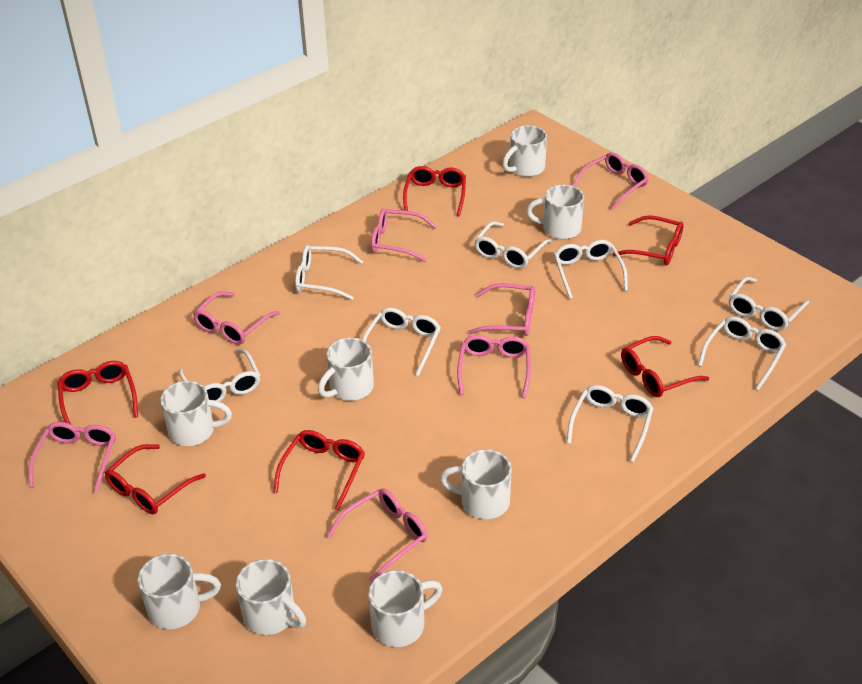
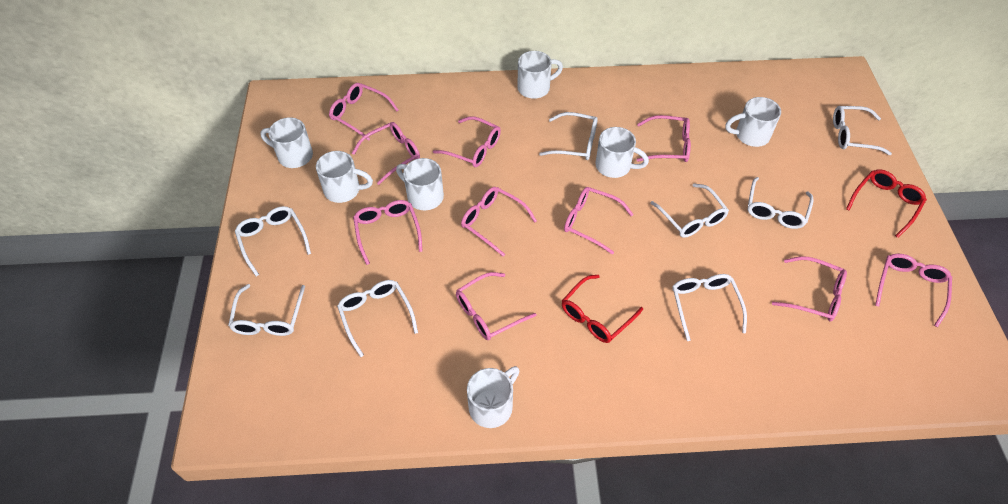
pink glasses: [28,422,116,493] [193,291,280,345] [327,488,428,582] [371,208,437,262] [457,335,531,398] [468,283,535,336] [572,152,649,210] = 7 -> [329,83,398,141] [352,122,420,185] [353,200,423,265] [433,116,501,167] [456,272,537,340] [461,187,537,257] [564,187,634,255] [637,115,691,162] [772,256,847,321] [875,254,952,327] = 10
red glasses: [57,361,138,424] [105,444,206,514] [273,430,365,511] [403,166,466,217] [612,215,684,265] [621,336,709,397] = 6 -> [562,275,643,343] [846,169,927,238] = 2
white mug: [138,554,221,629] [160,381,232,446] [236,559,306,635] [318,338,374,401] [368,570,443,647] [440,449,512,519] [502,125,547,177] [526,185,584,239] = 8 -> [260,117,313,168] [316,151,373,203] [396,158,444,210] [467,366,519,428] [517,51,563,99] [596,127,649,178] [725,97,781,147] = 7

